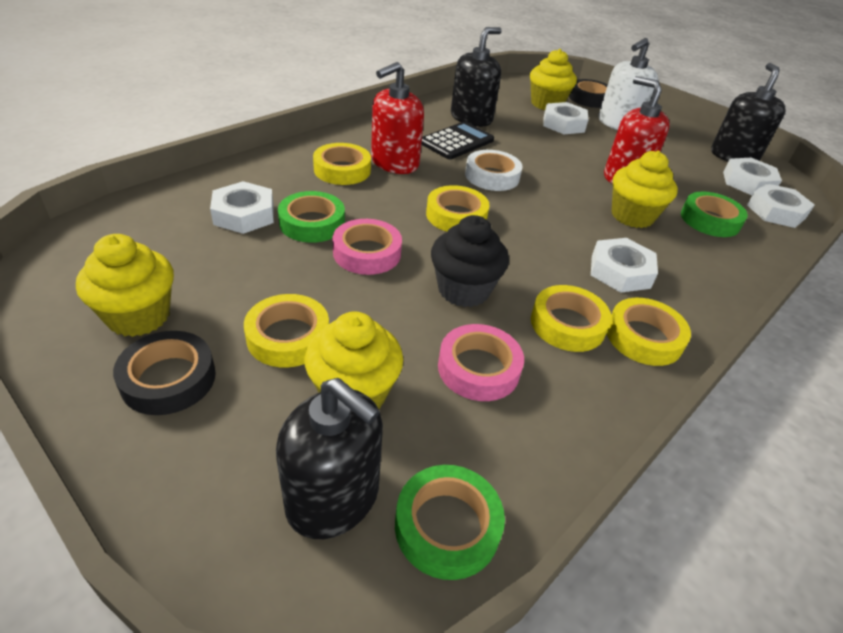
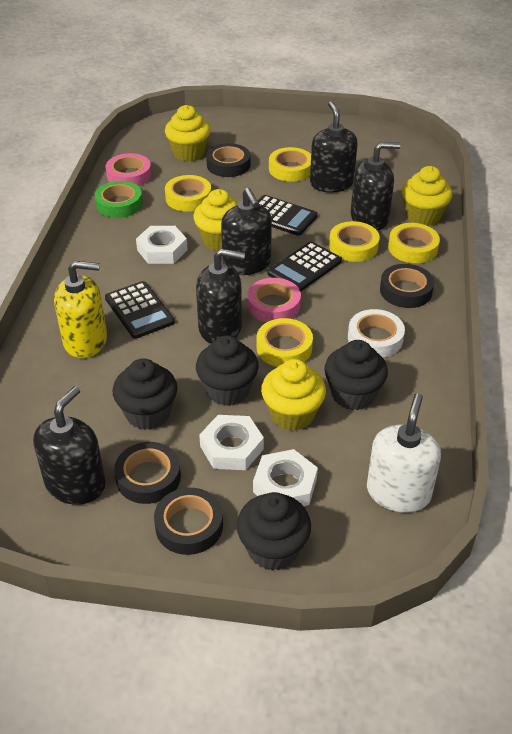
black calculator: [421,122,494,159] = 1 -> [105,281,175,339] [258,195,318,236] [267,241,342,292] = 3
black cupcake: [431,215,509,307] = 1 -> [113,358,178,430] [196,335,259,406] [237,492,311,571] [324,340,388,410] = 4
black soap dispenser: [276,378,383,539] [451,27,502,127] [711,63,786,161] = 3 -> [33,386,106,505] [196,249,245,343] [221,188,272,275] [310,101,358,192] [351,142,401,230] = 5
black tape: [113,331,216,415] [569,79,608,108] = 2 -> [114,442,181,504] [154,488,223,555] [206,143,250,177] [380,264,434,308] = 4
green tape: [278,191,345,243] [395,465,505,580] [681,192,748,237] = 3 -> [95,181,143,218] = 1
red soap dispenser: [371,62,424,174] [604,76,670,184] = 2 -> none = 0
white nut: [210,181,274,234] [543,102,589,134] [591,238,658,293] [723,158,782,195] [747,183,815,228] = 5 -> [136,226,188,264] [199,415,264,470] [253,449,318,506] = 3
yellow soap dispenser: none = 0 -> [54,261,107,358] = 1

